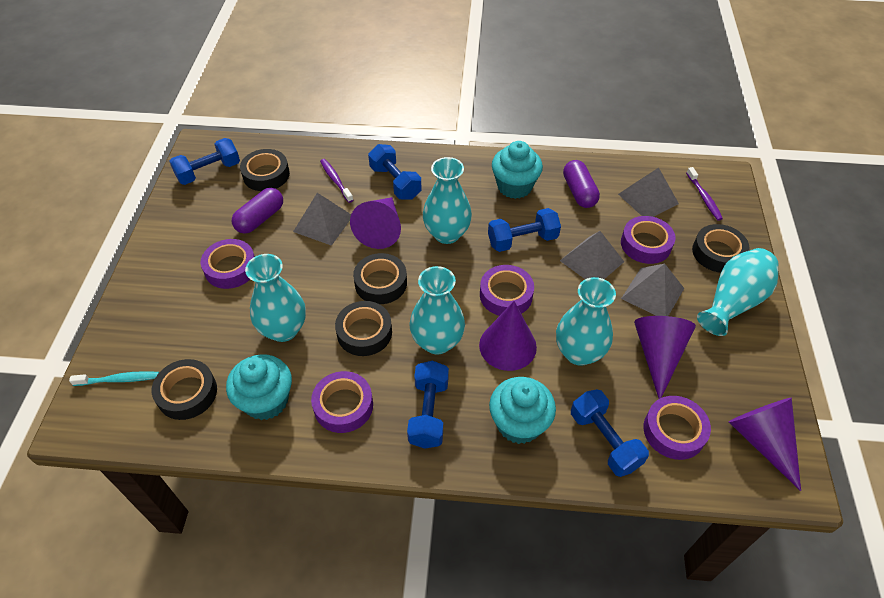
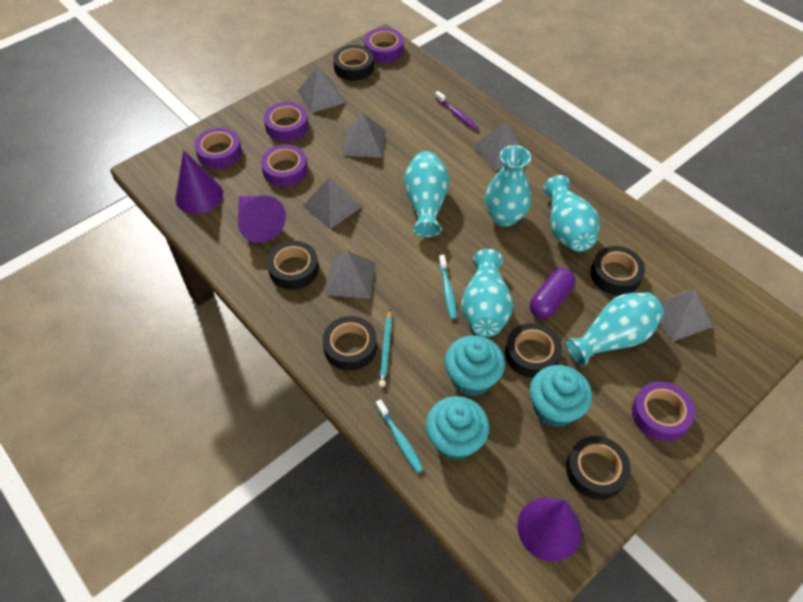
black tape: [152,359,217,420] [240,149,290,191] [335,301,392,356] [353,253,407,304] [692,224,750,273] = 5 -> [267,241,319,290] [322,316,377,371] [333,45,374,81] [505,323,562,378] [566,436,631,500] [590,246,645,295] = 6
blue dumbbell: [169,138,240,185] [368,144,421,200] [407,361,449,449] [488,208,561,252] [571,389,649,477] = 5 -> none = 0
grey pyramid: [293,193,351,246] [560,231,624,279] [618,167,679,217] [621,264,684,316] = 4 -> [298,67,345,113] [303,178,361,229] [325,251,376,299] [343,113,386,158] [473,121,520,171] [659,289,712,342] = 6
purple capsule: [232,188,283,234] [563,160,600,208] = 2 -> [530,268,575,319] = 1
purple cone: [350,197,401,249] [479,301,537,371] [634,316,696,399] [729,398,801,491] = 4 -> [175,150,223,214] [238,196,286,243] [517,498,582,562] = 3
purple toothbrush: [320,159,353,203] [686,167,723,221] = 2 -> [435,91,479,130] = 1
turquoise pencil: none = 0 -> [379,310,392,387] = 1
turquoise toothbrush: [69,371,159,386] = 1 -> [376,399,424,473] [439,255,457,319] = 2

